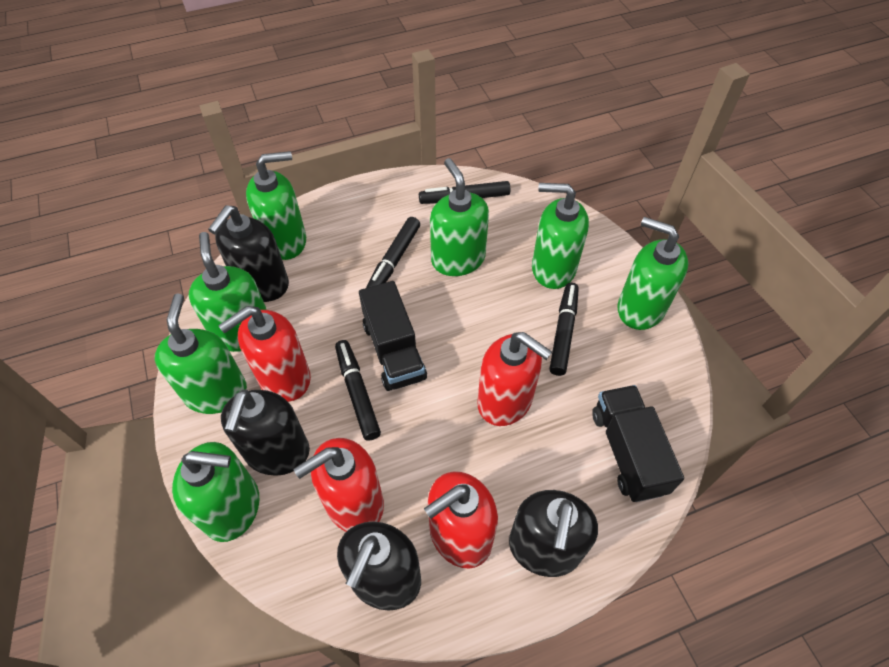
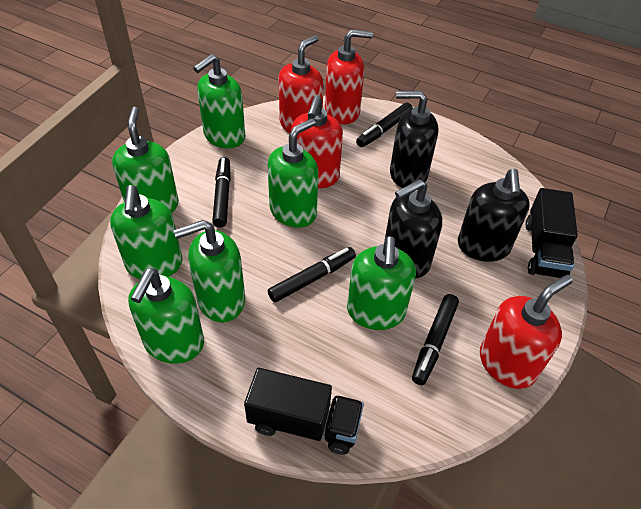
black soap dispenser: [208,205,289,302] [221,389,310,476] [337,522,421,611] [509,490,598,577] = 4 -> [384,179,442,278] [390,91,438,188] [458,169,530,262] = 3

